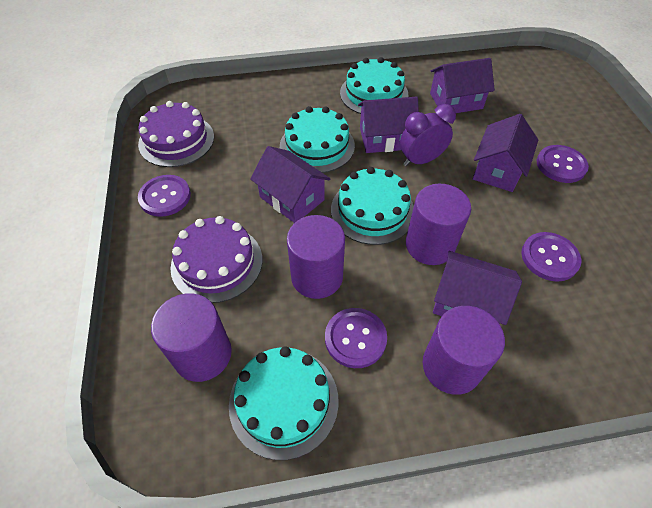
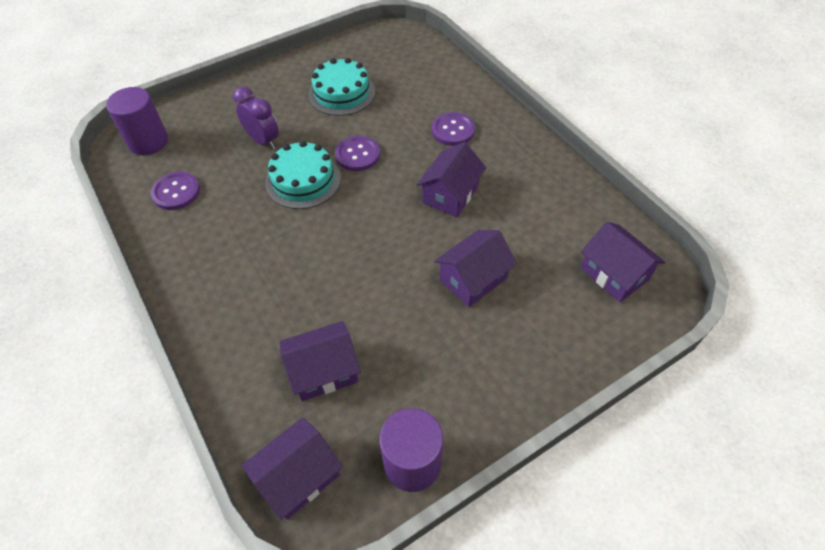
purple button: [138,175,191,217] [325,308,387,368] [521,232,581,282] [537,145,589,183] = 4 -> [151,172,200,210] [335,136,380,171] [432,112,475,146] = 3
purple cake: [138,101,214,167] [170,216,262,303] = 2 -> none = 0
purple cylinder: [151,293,232,382] [287,215,345,299] [406,184,471,265] [423,306,505,395] = 4 -> [106,87,168,155] [379,408,443,492] = 2
turquoise cake: [229,346,339,460] [280,106,355,173] [331,167,414,245] [340,57,408,114] = 4 -> [265,141,341,209] [308,58,375,116] = 2

